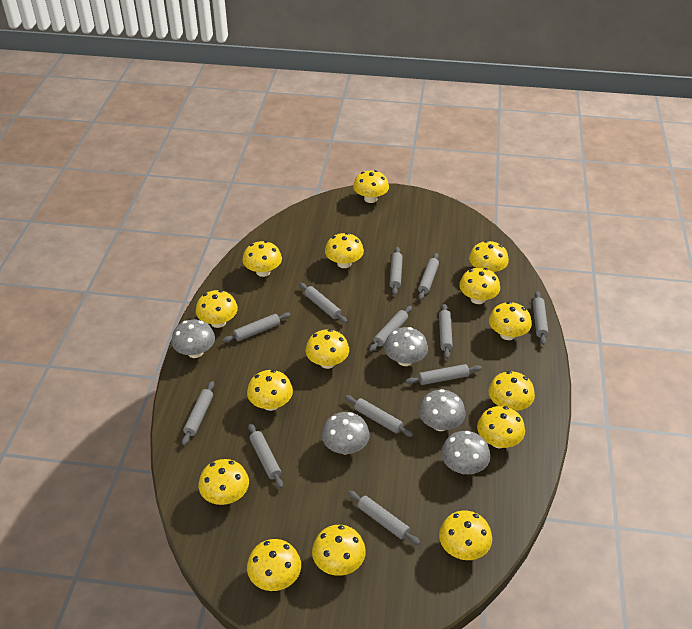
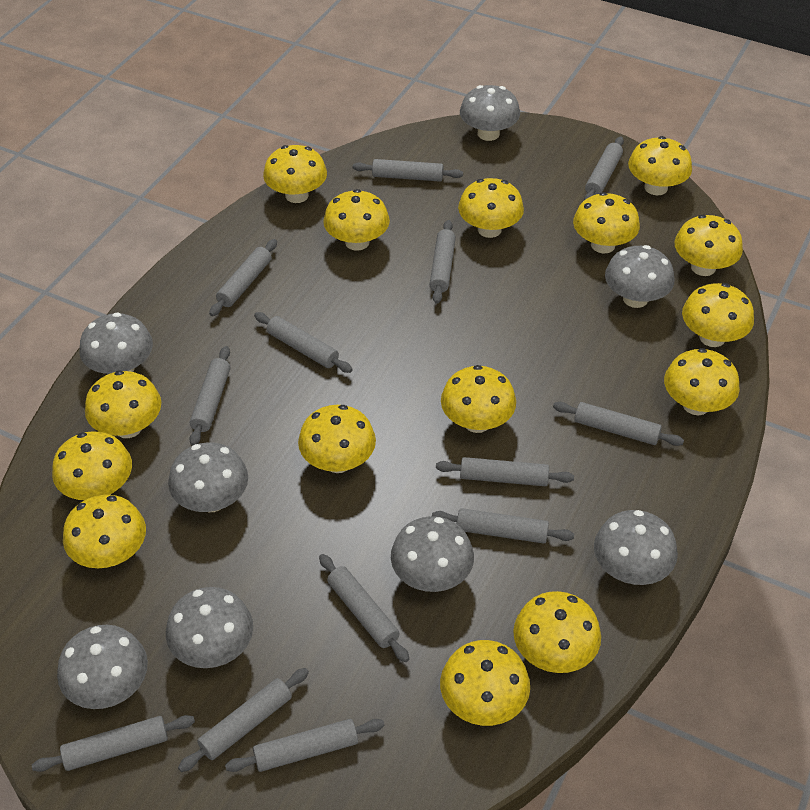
grey mushroom: [171,319,215,358] [322,412,369,454] [384,327,428,366] [419,389,465,431] [441,431,490,474] = 5 -> [57,625,148,709] [79,312,153,374] [166,587,253,668] [168,442,248,512] [391,516,474,592] [460,85,520,141] [594,510,678,585] [605,245,675,308] = 8
grey rolling pin: [182,381,214,445] [222,312,291,343] [248,423,283,488] [299,283,347,323] [345,395,413,437] [348,491,420,545] [369,306,412,352] [390,247,403,295] [406,364,482,385] [418,253,439,300] [439,303,453,359] [533,291,548,345] = 12 -> [32,715,195,772] [178,668,309,772] [189,346,230,446] [209,239,277,316] [225,719,385,772] [254,312,353,373] [319,554,409,662] [353,159,463,182] [430,220,456,304] [432,508,574,544] [436,457,574,486] [553,402,684,446] [584,136,624,200] = 13

